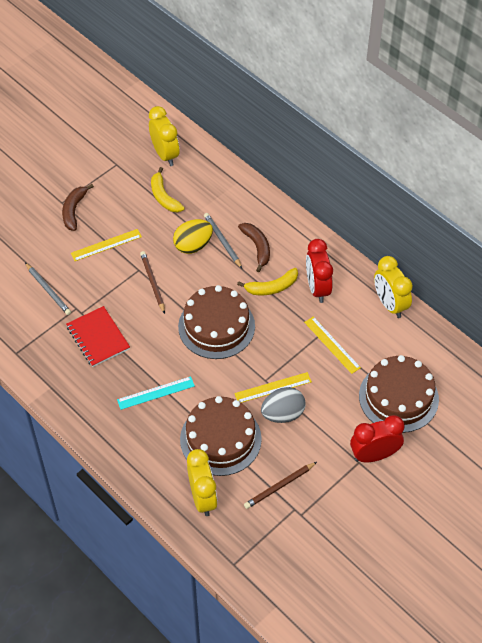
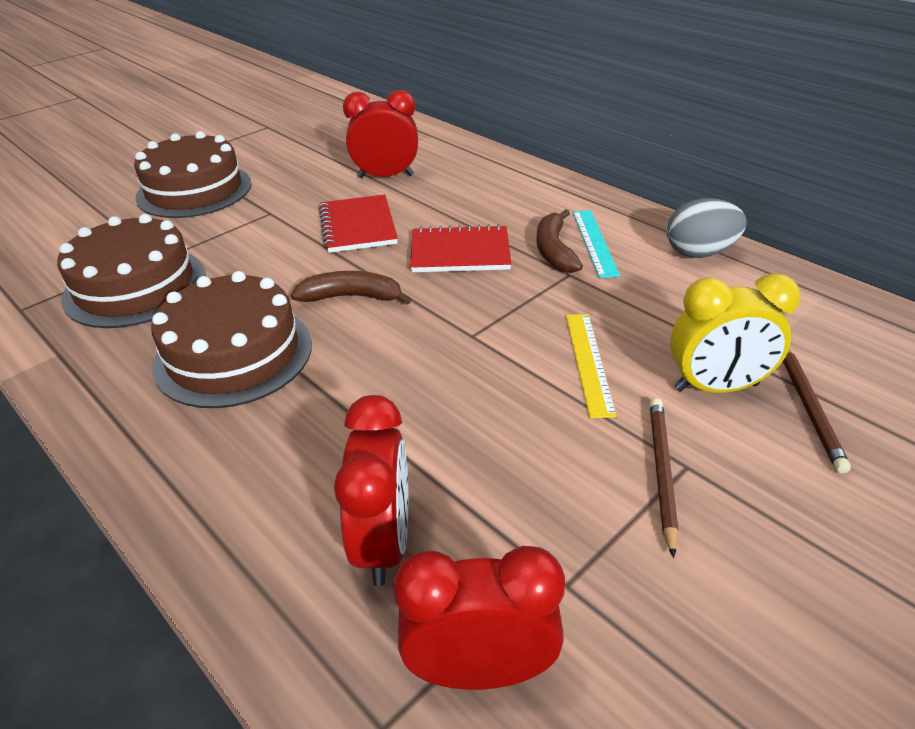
grey pencil: [25,263,71,315] [204,213,242,268] = 2 -> none = 0
red clock: [306,239,333,303] [350,415,404,462] = 2 -> [334,395,408,586] [343,90,418,178] [393,546,565,690] = 3
red notebook: [66,306,130,367] = 1 -> [319,195,398,253] [410,224,512,272] = 2
yellow banana: [151,167,185,212] [237,268,298,295] = 2 -> none = 0
yellow clock: [149,106,179,166] [187,449,218,516] [374,256,413,318] = 3 -> [670,273,801,393] = 1
yellow egg: [173,219,213,254] = 1 -> none = 0
yellow ruler: [71,229,142,261] [234,372,312,403] [304,316,361,374] = 3 -> [566,314,617,418] = 1

